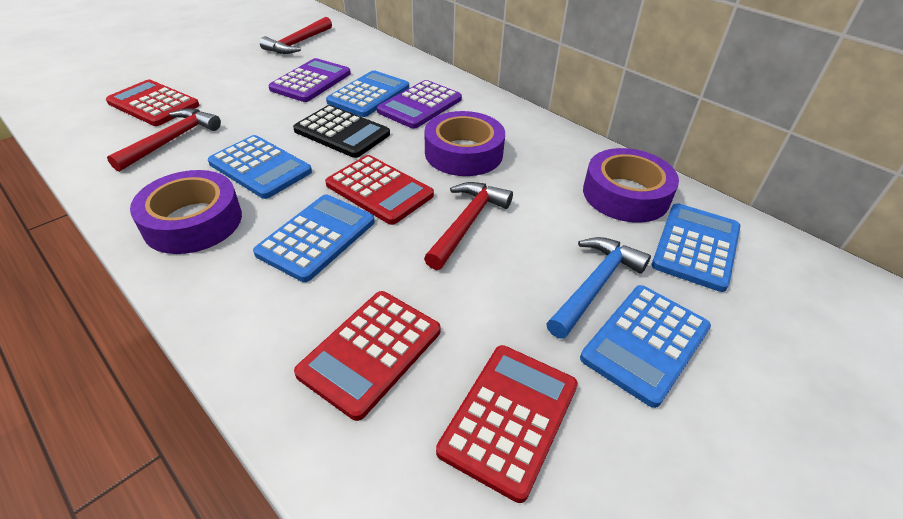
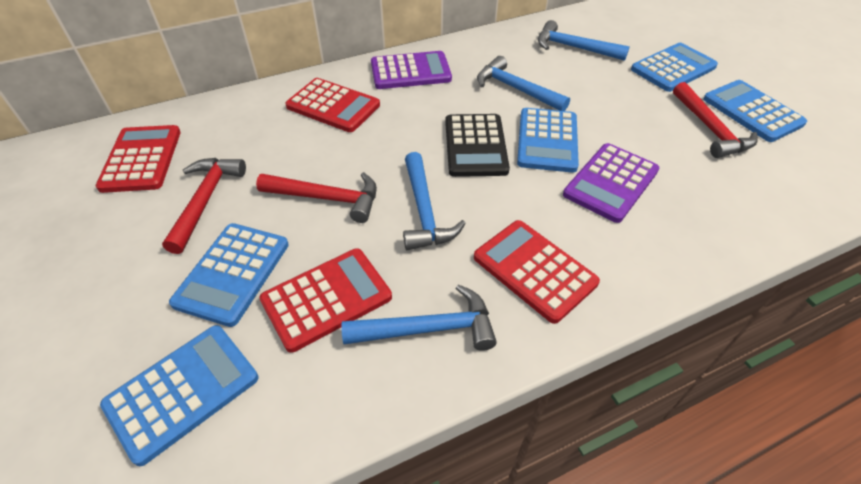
blue hammer: [546,237,651,339] = 1 -> [341,284,497,351] [403,152,466,250] [477,56,570,111] [538,20,630,61] = 4
purple tape: [130,170,242,254] [425,111,505,176] [583,148,679,223] = 3 -> none = 0

